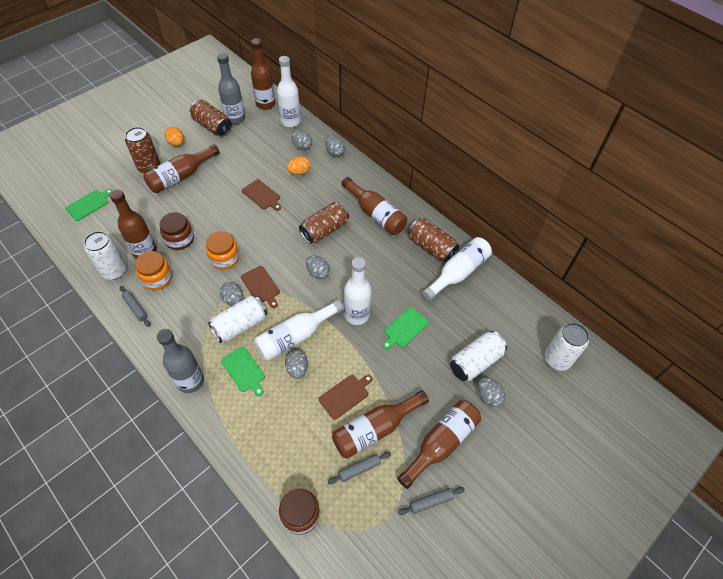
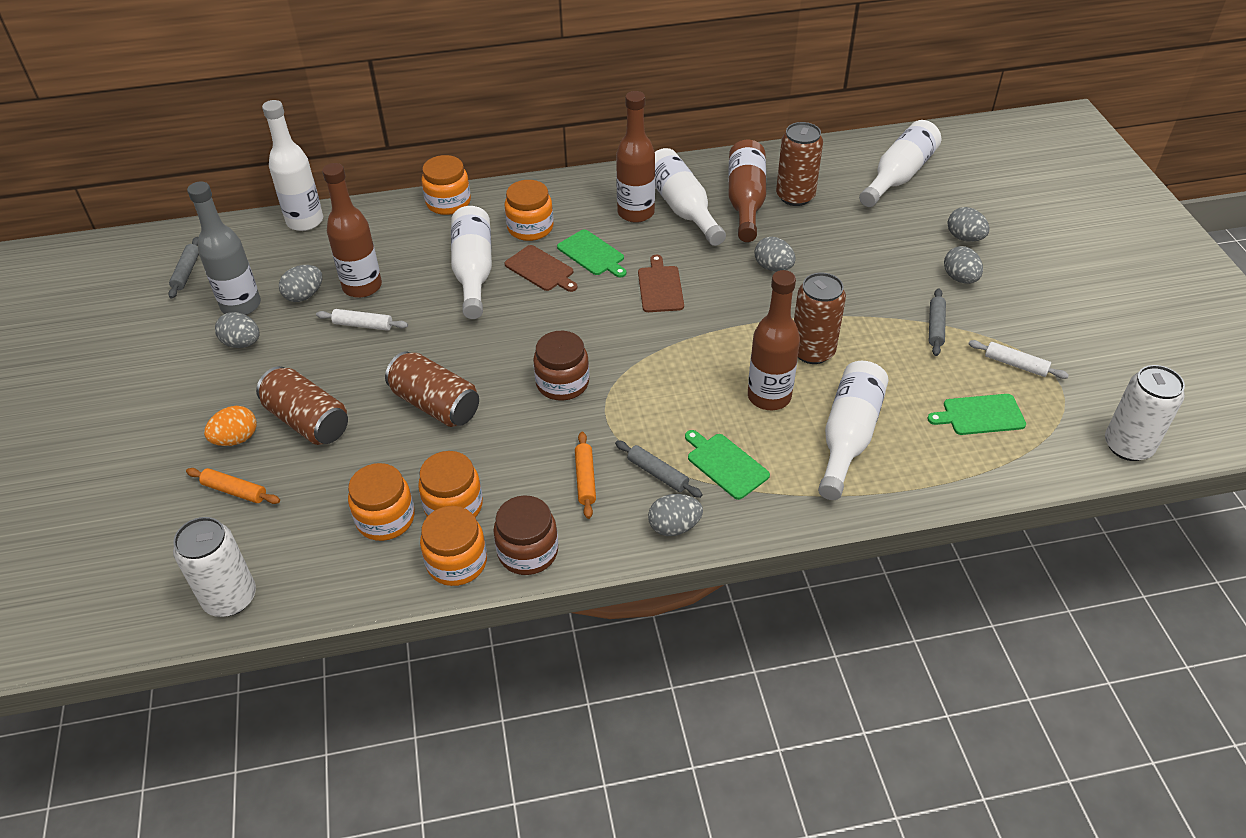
brown bottle: [110,190,157,259] [143,144,220,193] [251,38,275,110] [332,390,429,459] [341,177,407,235] [397,400,481,489] = 6 -> [322,163,382,298] [616,91,655,223] [728,140,766,242] [748,270,800,410] = 4
brown cutting board: [241,266,280,308] [242,179,281,211] [319,375,373,420] = 3 -> [504,245,577,292] [638,255,684,312] = 2
grey bottle: [157,329,204,393] [217,53,245,125] = 2 -> [187,182,261,315] = 1
orange egg: [164,127,184,146] [287,156,311,175] = 2 -> [204,406,256,446] = 1
orange jar: [135,251,172,290] [206,231,239,270] = 2 -> [348,463,415,541] [418,451,483,517] [420,506,487,586] [422,155,471,215] [504,180,554,241] = 5
orange rolling pin: none = 0 -> [186,468,280,504] [575,432,596,519] = 2
white bottle: [254,299,343,361] [277,56,301,127] [344,257,371,325] [422,237,492,301] = 4 -> [262,100,323,231] [451,206,492,319] [655,148,726,246] [818,361,889,500] [859,120,941,207] = 5
white can: [84,231,127,280] [208,295,267,343] [450,331,507,381] [545,323,589,371] = 4 -> [173,517,256,617] [1105,365,1185,461] = 2
white rolling pin: none = 0 -> [316,309,408,331] [968,340,1069,379] = 2

